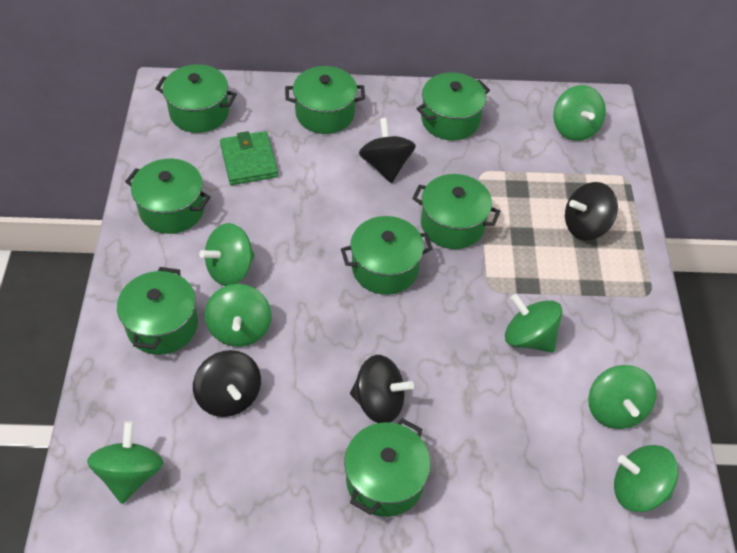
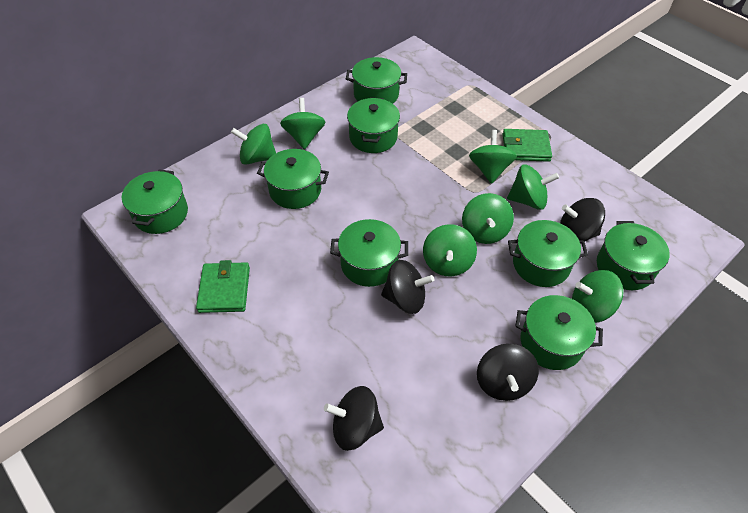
green wallet: [220,131,278,185] = 1 -> [196,260,250,313] [503,129,552,162] = 2

